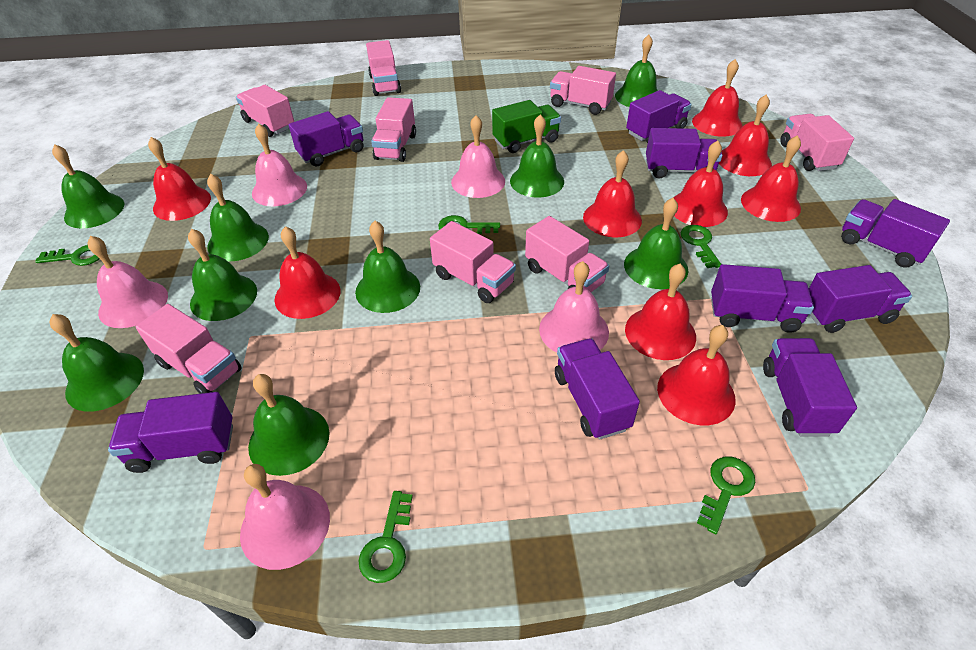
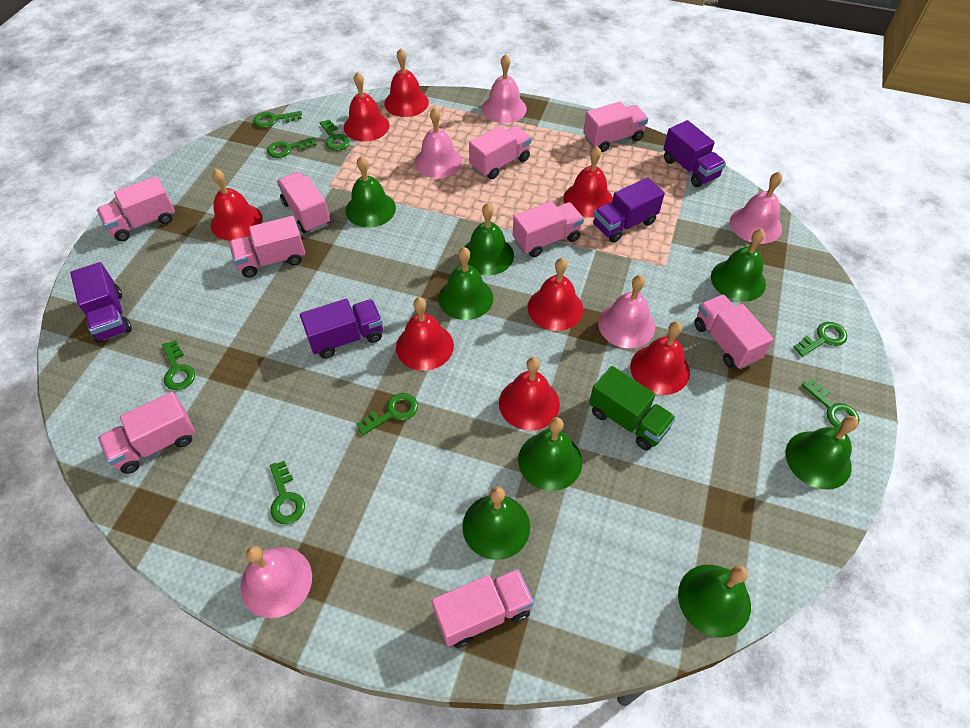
green bell: [50,314,144,412] [52,144,124,229] [188,229,257,321] [207,174,269,261] [248,374,330,476] [355,221,420,313] [510,114,564,198] [615,35,658,107] [624,198,688,289] = 9 -> [345,156,396,228] [438,247,493,320] [462,487,530,560] [464,203,514,276] [518,417,582,491] [678,565,751,637] [711,229,766,302] [785,416,858,489] = 8
green key: [35,245,100,266] [358,491,413,583] [438,215,500,234] [681,225,721,268] [697,457,755,534] = 5 -> [162,340,195,390] [254,111,302,128] [267,137,317,158] [270,461,305,524] [319,119,350,151] [356,393,418,435] [793,322,847,357] [802,378,859,429] = 8
pink truck: [136,304,242,394] [236,85,294,137] [366,40,401,96] [371,97,416,162] [430,221,516,303] [525,216,609,292] [550,66,616,115] [780,114,854,171] = 8 -> [97,176,175,241] [98,392,195,474] [229,216,305,278] [277,172,331,233] [432,569,534,648] [469,126,532,180] [513,201,584,257] [583,102,648,152] [694,295,773,369] = 9
purple truck: [108,392,233,473] [289,111,364,167] [555,338,640,439] [626,90,692,143] [646,128,722,178] [711,264,814,333] [763,338,857,436] [809,265,912,333] [841,199,950,267] = 9 -> [70,262,132,343] [300,299,383,358] [593,177,665,243] [663,120,726,187] = 4
red bell: [148,137,211,221] [274,226,340,319] [583,150,642,237] [625,264,696,360] [657,325,736,425] [673,140,728,227] [692,59,743,137] [719,94,772,176] [741,135,801,222] = 9 -> [211,169,263,241] [344,72,389,142] [384,48,429,117] [396,297,454,371] [499,357,560,431] [528,258,583,331] [563,146,613,217] [630,321,690,395] = 8

